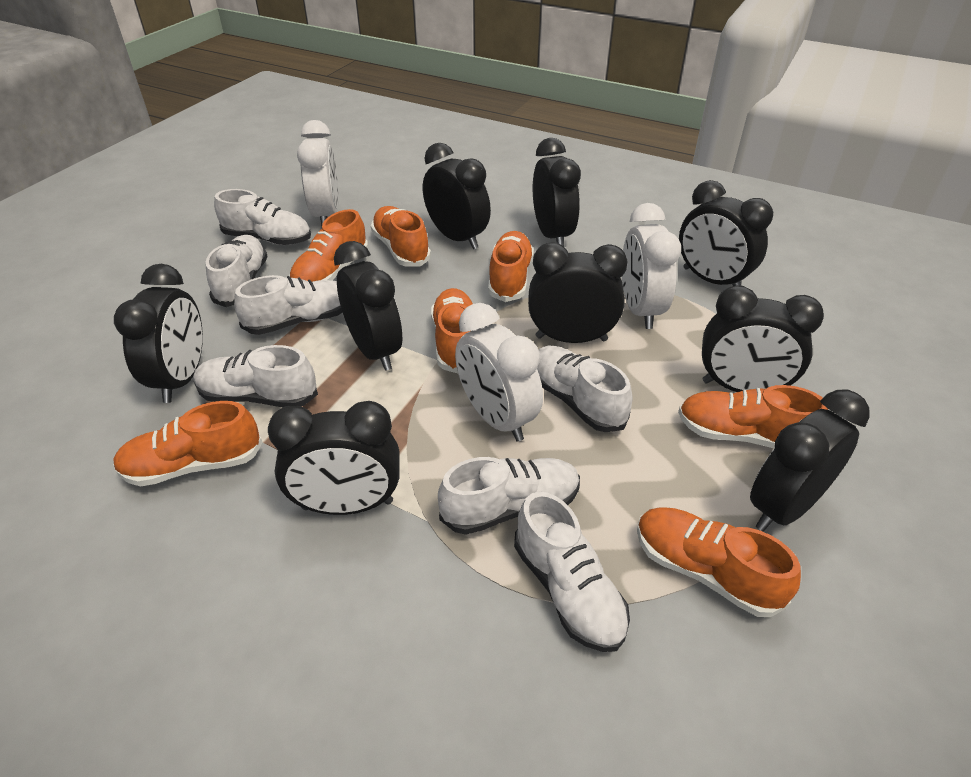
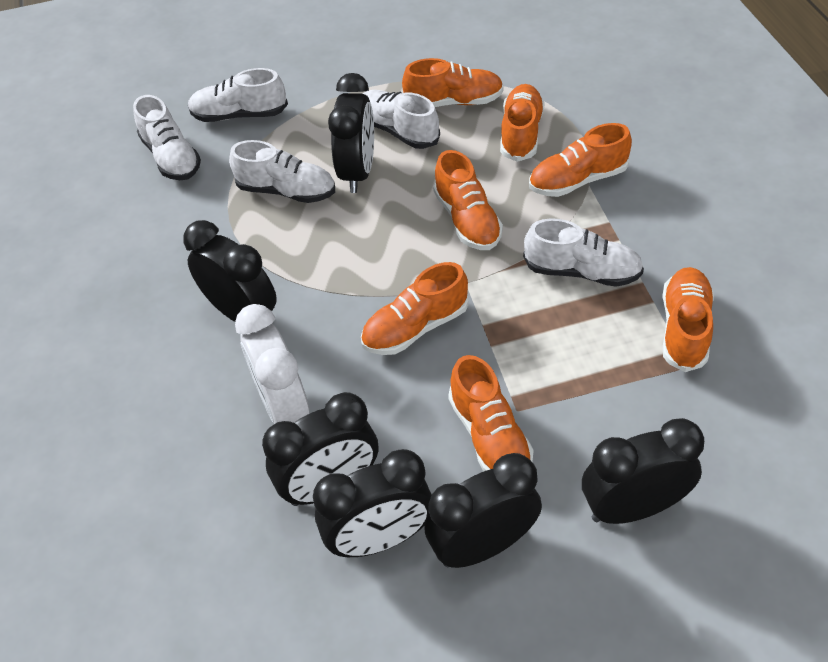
black clock: [114,264,203,403] [268,401,400,515] [334,241,403,371] [423,143,491,249] [528,242,628,343] [533,138,581,246] [679,180,773,286] [702,285,824,392] [750,390,870,531] = 9 -> [184,220,277,322] [262,392,378,506] [313,449,432,557] [328,73,374,193] [424,453,542,568] [582,418,704,524] = 6
white clock: [297,120,339,226] [455,303,543,442] [622,203,681,329] = 3 -> [235,304,309,424] = 1
white shoe: [194,345,318,407] [206,235,268,307] [214,189,311,245] [234,275,342,335] [438,457,580,535] [514,492,630,652] [537,346,632,432] = 7 -> [133,95,201,180] [188,68,288,122] [229,140,335,203] [363,90,440,149] [523,218,644,287] = 5

